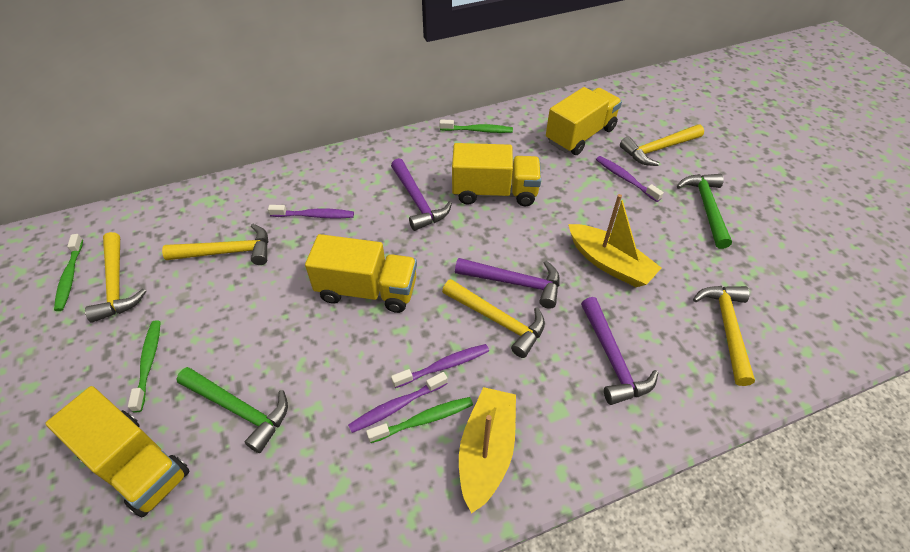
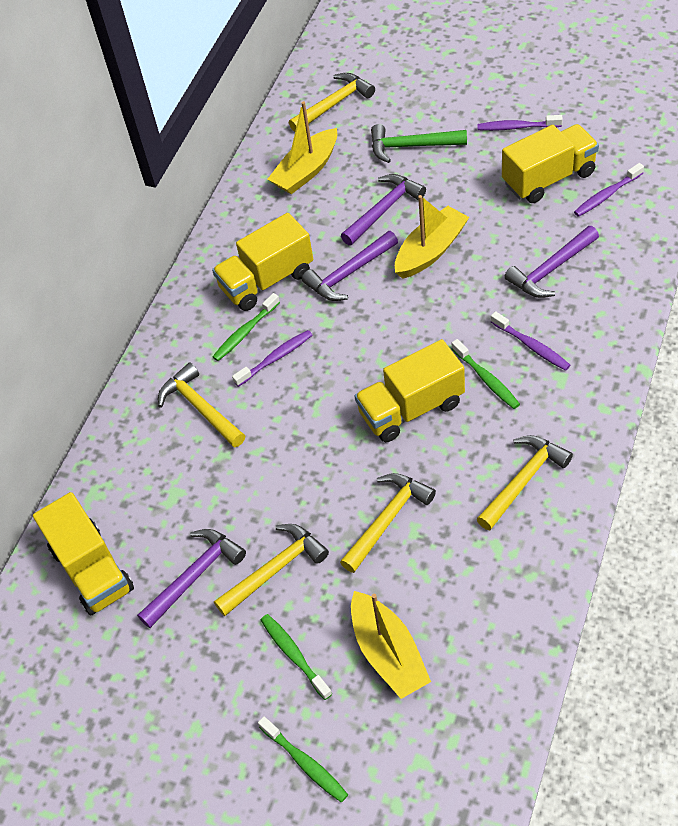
green hammer: [176,367,288,453] [677,174,732,249] = 2 -> [371,124,467,163] = 1
purple hammer: [391,158,452,231] [455,258,560,309] [581,297,658,405] = 3 -> [137,529,246,628] [302,231,398,301] [341,174,426,246] [504,226,599,298] = 4
yellow boat: [459,387,516,514] [568,194,661,287] = 2 -> [268,101,337,194] [351,591,431,699] [395,195,469,279] = 3

